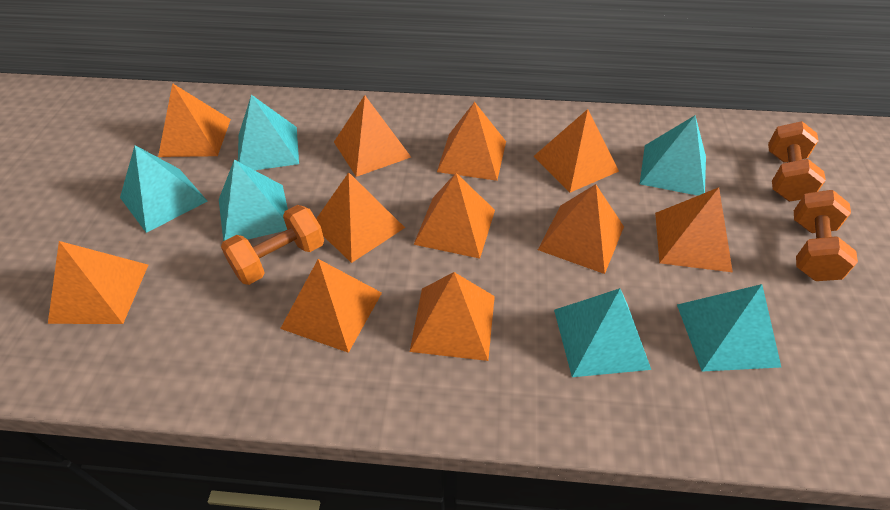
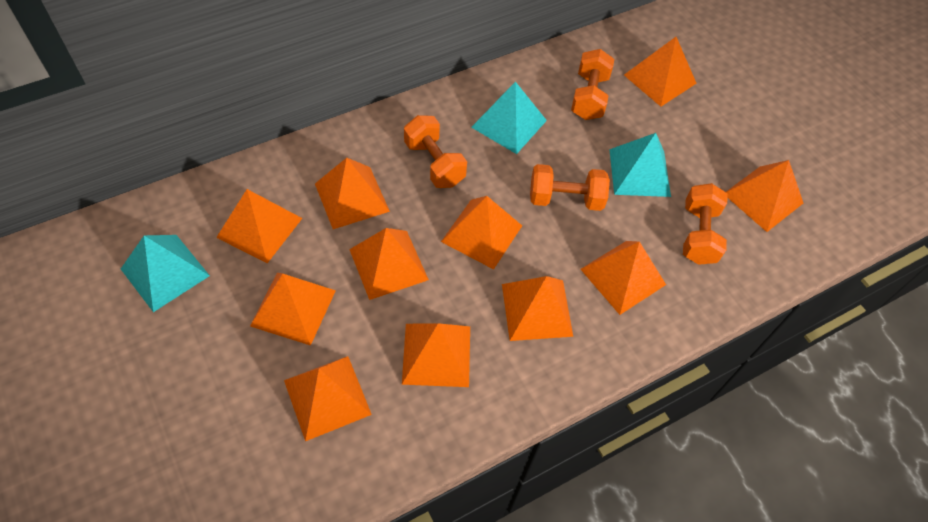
orange dumbbell: [221,205,324,285] [768,121,826,201] [794,190,858,281] = 3 -> [404,115,467,188] [530,164,610,211] [571,49,614,120] [683,183,727,265] = 4
turquoise pyramid: [120,145,207,233] [219,160,288,241] [238,95,299,170] [554,288,651,377] [640,116,706,196] [677,284,781,372] = 6 -> [121,235,210,312] [471,82,547,154] [609,133,671,197] = 3

